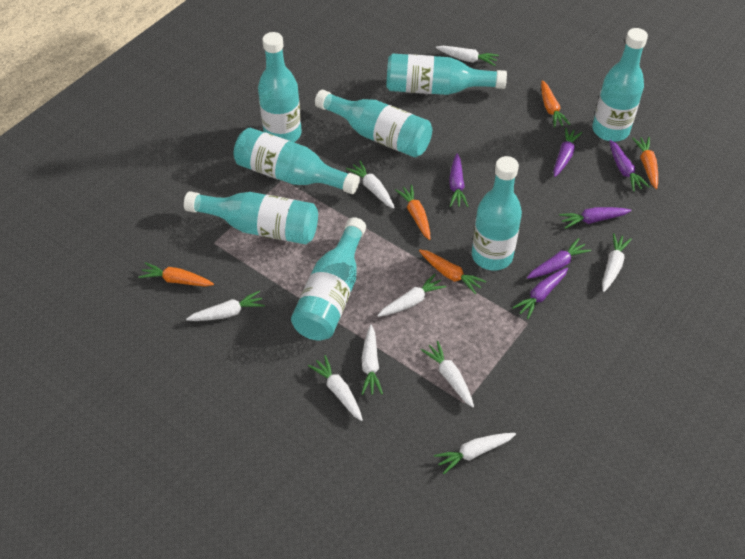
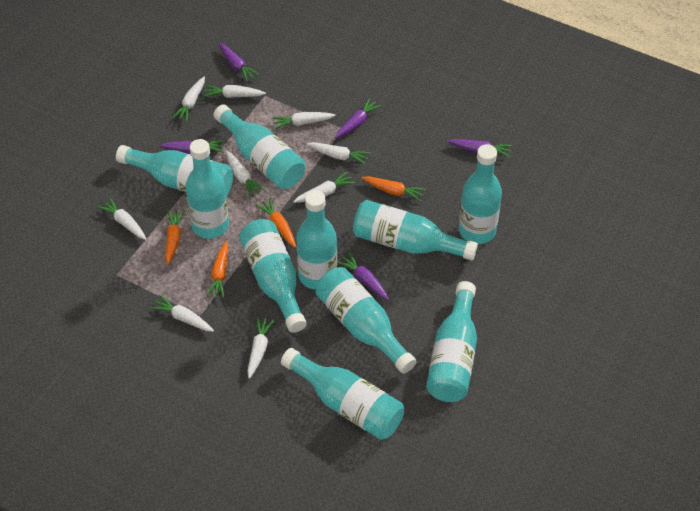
orange carrot: [138,262,214,287] [395,184,430,240] [419,250,486,294] [541,80,571,128] [632,137,658,189] = 5 -> [165,210,185,265] [206,241,228,298] [255,198,296,248] [361,176,426,202] = 4
purple carrot: [449,154,468,207] [512,268,568,319] [527,238,591,279] [553,128,582,177] [559,207,631,229] [610,140,650,192] = 6 -> [160,140,225,154] [219,43,260,82] [335,98,382,138] [337,252,389,300] [447,139,512,158] = 5
turquoise bottle: [184,191,318,244] [234,128,360,194] [258,32,302,142] [291,217,366,340] [315,90,432,158] [386,53,507,95] [472,156,522,271] [592,28,648,142] = 8 -> [116,145,233,196] [186,139,229,239] [214,104,305,189] [239,219,307,333] [281,348,404,440] [296,190,337,290] [316,267,417,374] [353,200,478,261] [426,281,477,402] [459,144,502,244] = 10

